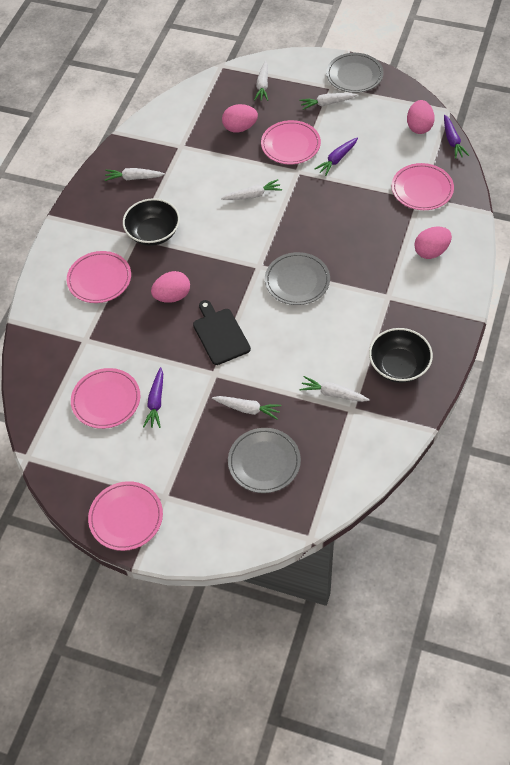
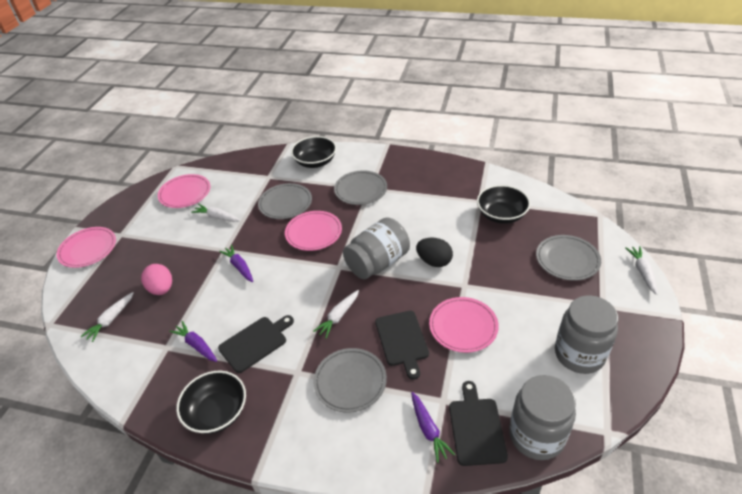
black bowl: [123,198,180,246] [369,328,433,383] = 2 -> [176,371,246,434] [291,136,337,168] [477,185,530,224] = 3
black cutting board: [193,300,251,365] = 1 -> [218,315,294,373] [375,311,429,380] [449,381,508,466] = 3
black egg: none = 0 -> [416,238,453,267] = 1
grey jar: none = 0 -> [343,217,410,279] [509,375,576,460] [555,296,618,374] = 3
grey plate: [228,428,301,493] [265,252,330,305] [326,53,384,93] = 3 -> [258,183,312,219] [314,348,387,413] [334,170,387,205] [536,235,601,281] = 4
pink egg: [151,271,190,303] [222,104,258,133] [407,100,435,134] [414,226,452,259] = 4 -> [141,264,172,295] = 1
pink plate: [67,251,131,303] [71,368,140,429] [88,481,163,551] [261,120,321,164] [391,163,454,210] = 5 -> [57,227,116,268] [158,174,210,208] [285,211,342,251] [429,297,499,353] = 4
white carrot: [105,168,165,181] [212,396,282,420] [221,179,282,200] [254,61,268,101] [299,93,357,110] [300,376,370,402] = 6 -> [81,292,134,342] [191,204,240,222] [313,290,359,338] [625,246,658,295] = 4

